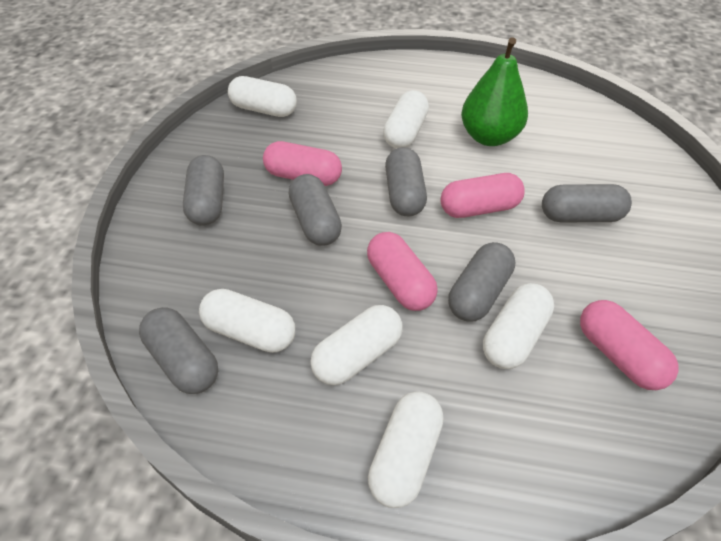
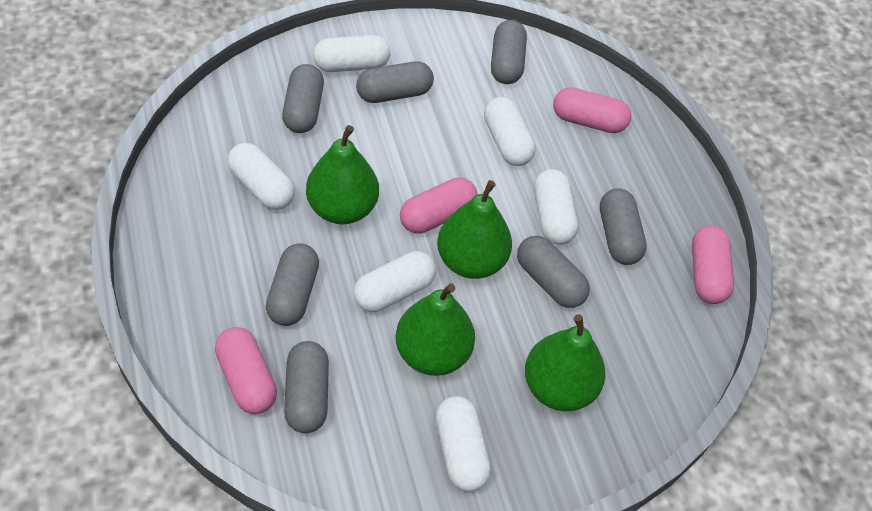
green pear: [461,37,528,146] = 1 -> [306,125,379,224] [396,283,475,376] [437,180,512,279] [525,314,606,411] = 4
grey capsule: [139,307,218,394] [183,155,224,226] [289,174,342,246] [385,147,427,216] [448,242,515,321] [542,184,632,222] = 6 -> [266,243,319,326] [282,64,324,133] [284,341,329,433] [356,62,434,103] [491,20,527,84] [517,236,590,308] [600,188,647,265] = 7

